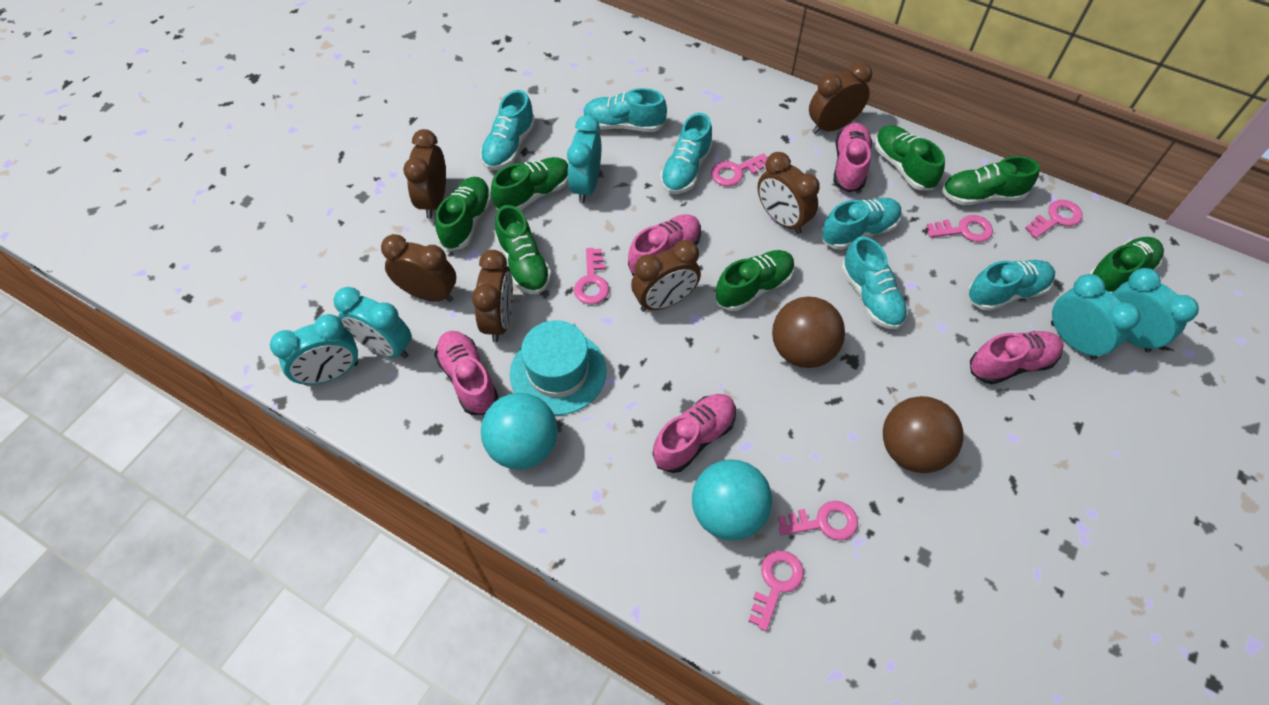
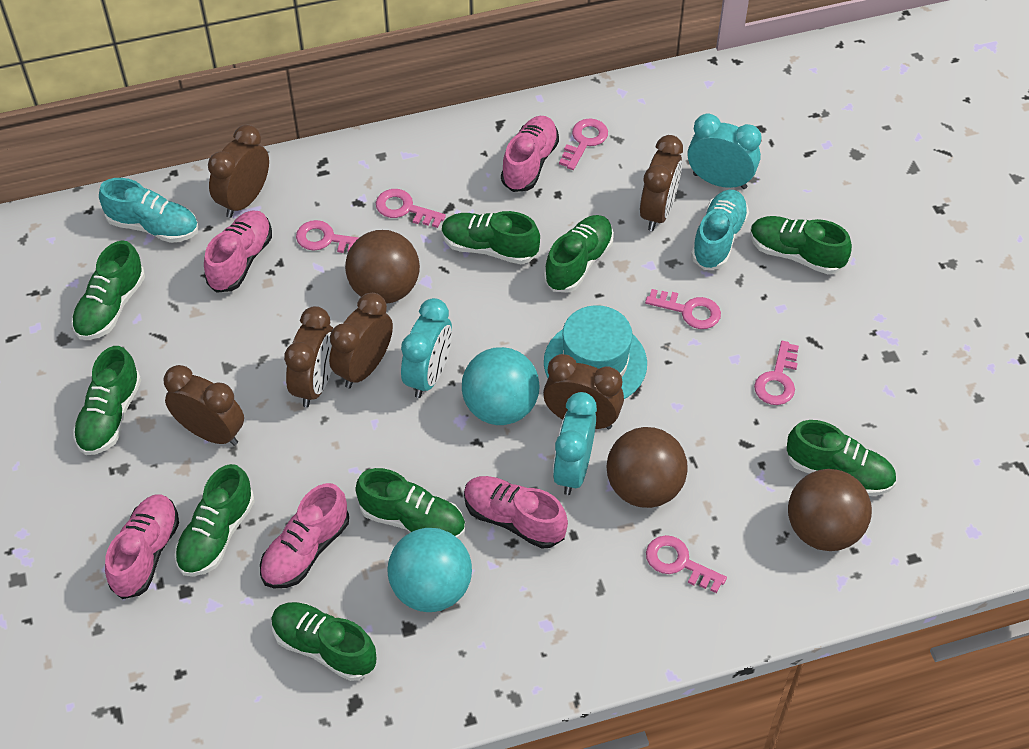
brown ball: [772,297,845,368] [883,396,964,473] = 2 -> [345,230,420,304] [606,427,688,508] [788,469,872,551] = 3
green shoe: [435,177,492,251] [491,157,568,210] [495,205,552,294] [715,250,795,311] [875,125,945,190] [942,156,1040,205] [1089,237,1164,294] = 7 -> [71,241,145,340] [73,346,141,455] [174,464,255,576] [271,602,376,681] [355,468,465,539] [442,211,540,264] [544,215,614,293] [750,216,852,274] [786,420,896,496] = 9
turquoise clock: [270,314,358,385] [333,287,411,358] [567,115,601,203] [1051,274,1140,360] [1112,268,1199,352] = 5 -> [401,298,452,398] [553,392,597,495] [688,114,762,189] = 3
turquoise shoe: [480,90,535,170] [583,88,667,132] [660,113,713,194] [821,198,902,250] [841,236,908,329] [967,260,1055,311] = 6 -> [99,178,198,243] [691,190,749,270] = 2

